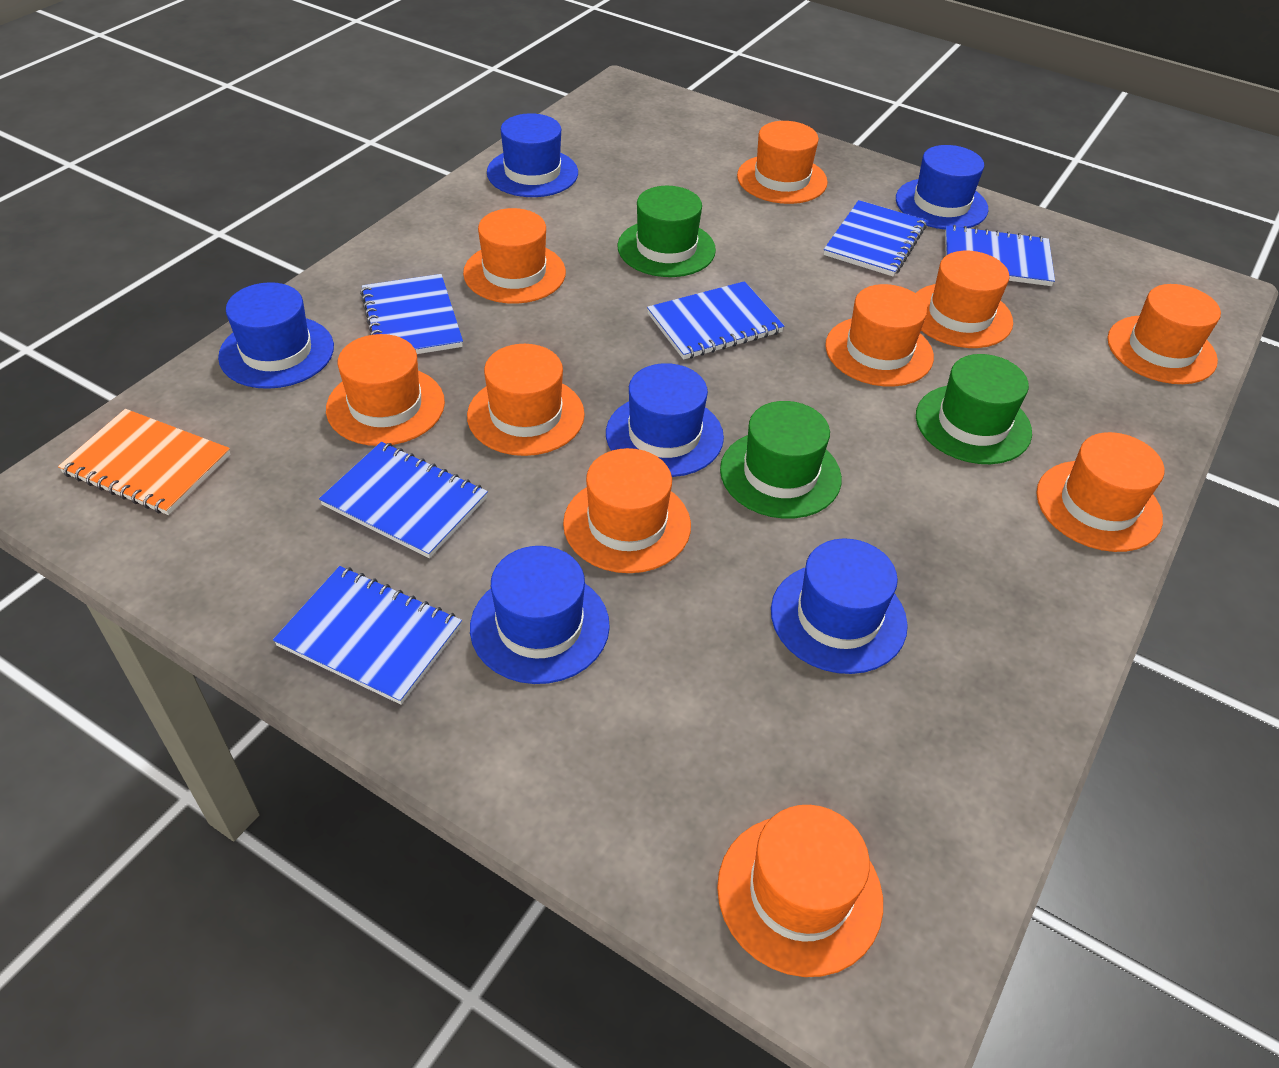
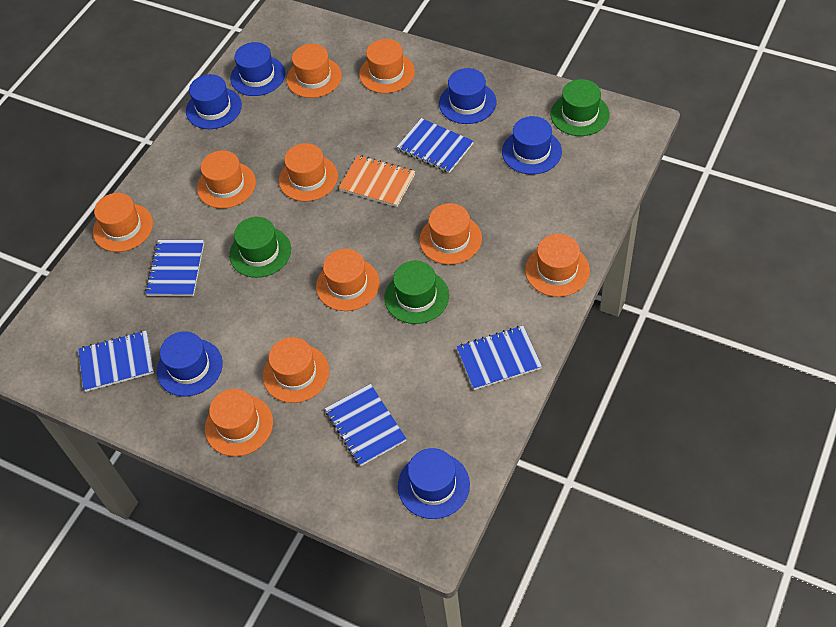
blue notebook: [273,566,462,705] [319,442,488,558] [360,274,463,354] [647,281,784,360] [824,200,927,276] [945,225,1055,286] = 6 -> [78,330,154,392] [145,240,204,296] [325,384,407,466] [397,118,473,173] [456,326,542,390] = 5

